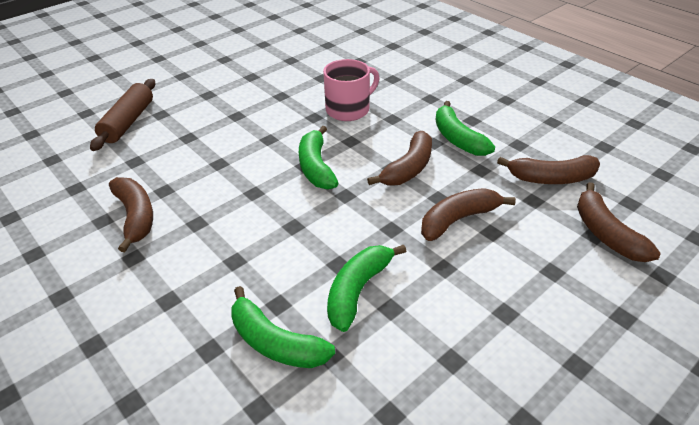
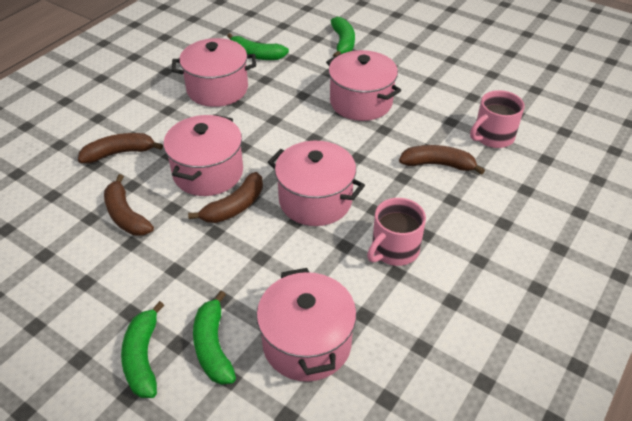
brown banana: [109,177,153,252] [367,131,432,185] [421,188,516,241] [497,155,600,184] [577,182,660,262] = 5 -> [78,133,163,163] [104,174,154,236] [188,172,263,223] [399,145,485,175] = 4
brown rolling pin: [90,79,155,151] = 1 -> none = 0
pink mug: [323,59,380,121] = 1 -> [367,198,426,266] [470,90,525,148] = 2
pink pot: none = 0 -> [164,114,243,196] [172,38,256,107] [256,268,357,382] [268,141,365,226] [326,50,401,121] = 5

